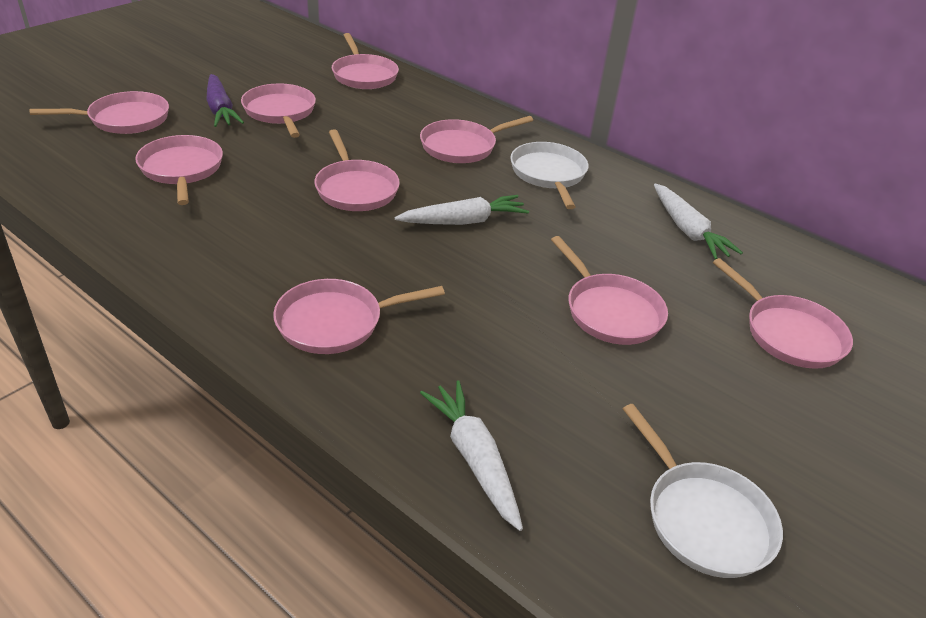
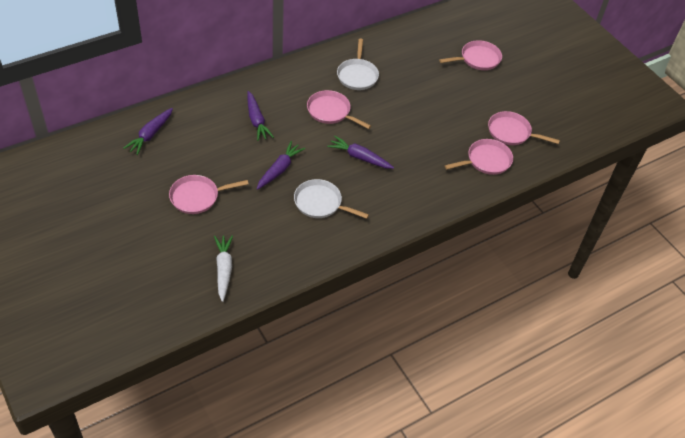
pink pan: [30,91,169,134] [135,135,223,205] [241,83,316,138] [273,279,445,354] [314,129,400,211] [332,33,399,89] [420,116,533,163] [551,236,668,345] [713,258,853,369] = 9 -> [169,175,249,214] [307,90,371,129] [439,40,502,70] [445,139,513,175] [488,111,560,145] = 5
purple carrot: [206,74,244,127] = 1 -> [123,108,173,155] [247,91,274,141] [257,141,305,190] [327,136,394,169] = 4
white carrot: [395,195,529,225] [420,380,523,531] [654,183,743,260] = 3 -> [214,235,233,302] = 1

